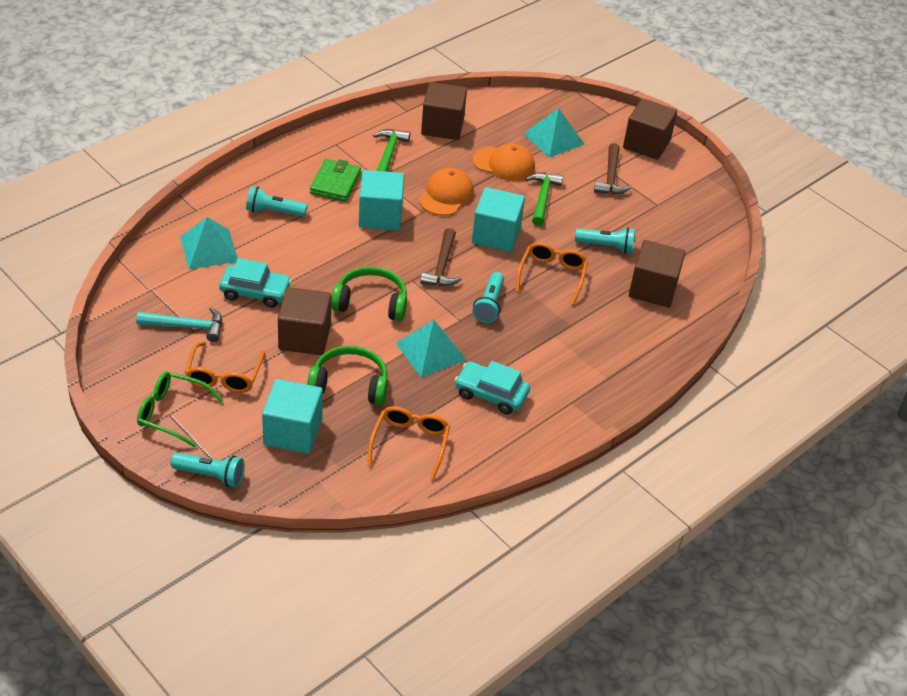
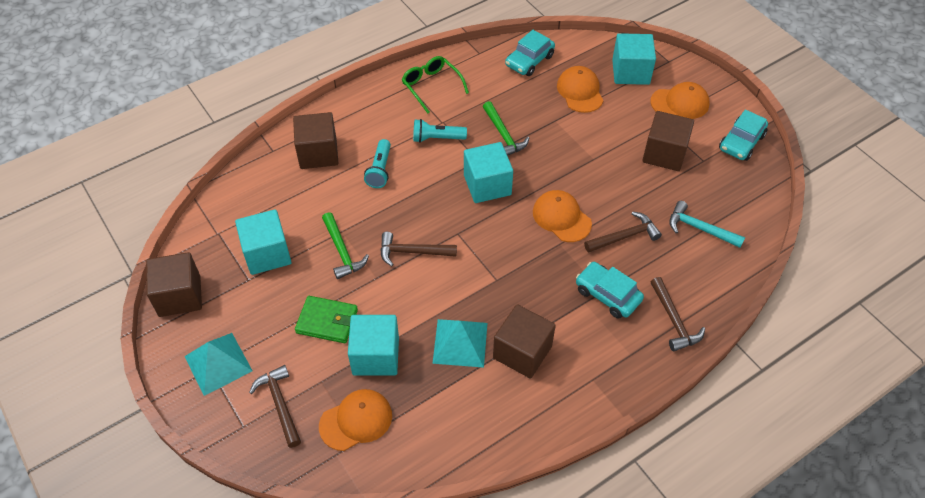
brown hammer: [420,228,462,286] [594,143,632,194] = 2 -> [249,365,301,448] [380,232,457,266] [584,212,662,253] [651,277,705,352] = 4
green headphones: [307,345,388,405] [331,266,407,321] = 2 -> none = 0
orange cap: [419,168,474,216] [473,144,535,181] = 2 -> [319,389,392,451] [533,190,592,242] [557,66,603,113] [651,82,710,119] = 4
orange glasses: [185,341,265,393] [367,406,450,480] [516,242,588,305] = 3 -> none = 0
turquoise car: [219,258,292,308] [455,361,530,415] = 2 -> [505,30,555,76] [576,262,644,319] [719,109,768,161] = 3
turquoise cube: [262,379,323,454] [359,170,404,230] [472,187,525,252] = 3 -> [235,209,292,275] [348,315,399,376] [464,142,513,203] [612,33,656,85] = 4
turquoise flashlight: [171,452,245,487] [246,186,308,217] [472,272,504,323] [575,227,635,254] = 4 -> [364,139,391,188] [413,119,467,143] = 2
turquoise pyramid: [180,217,238,269] [396,320,466,377] [523,108,584,158] = 3 -> [184,333,252,396] [432,319,487,368] = 2

